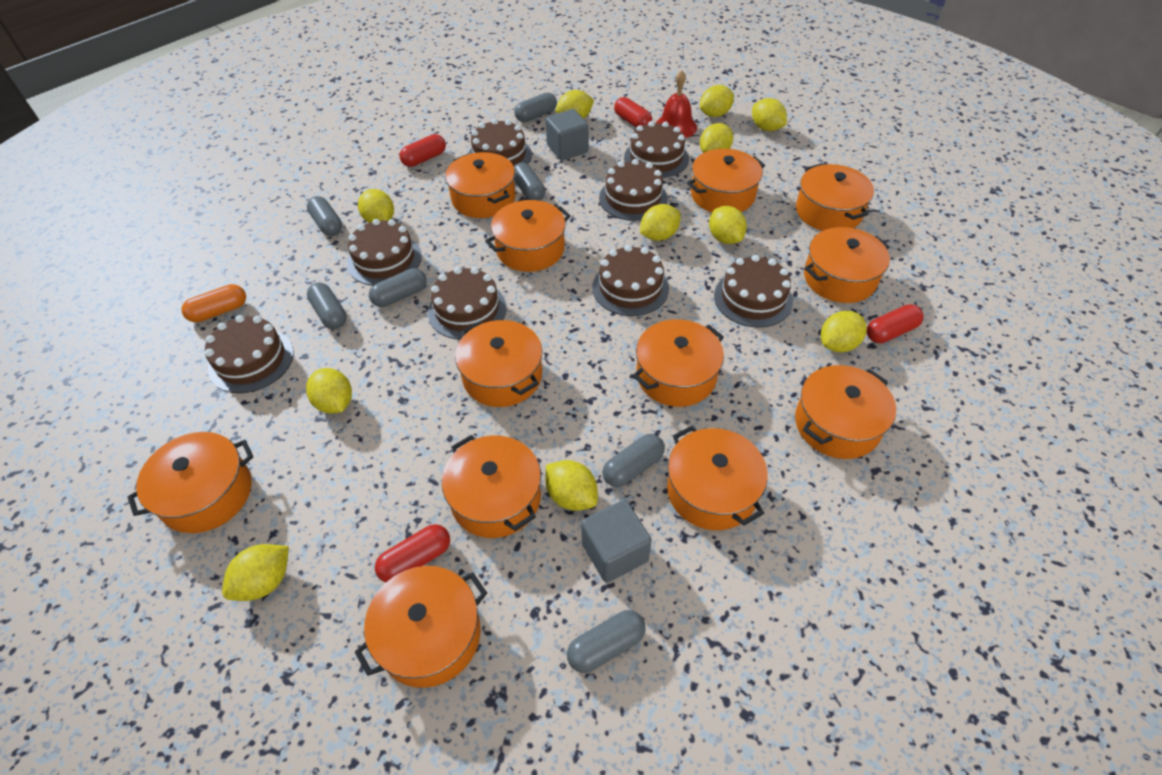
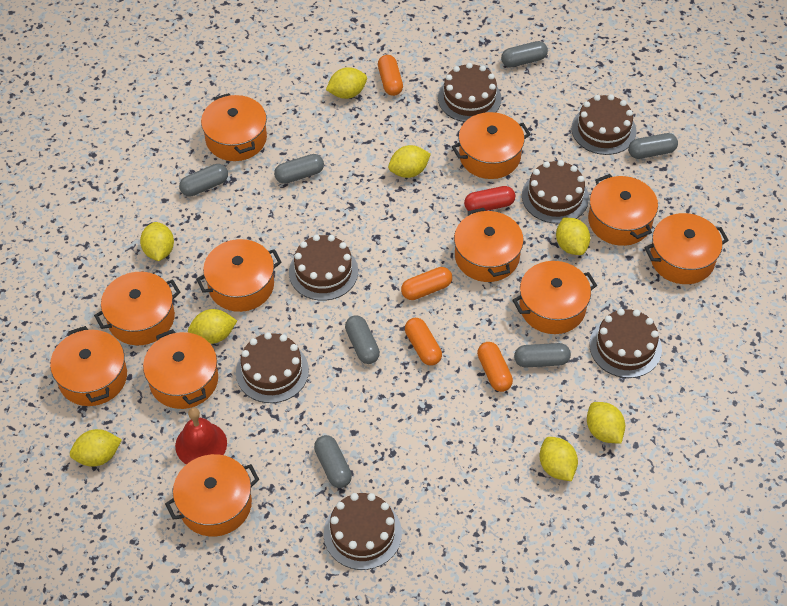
brown cake: [205,315,294,393] [347,219,422,286] [428,267,507,340] [468,119,532,166] [592,245,669,316] [599,159,668,221] [624,121,689,178] [714,255,793,328] = 8 -> [236,332,309,403] [289,234,358,301] [324,493,402,570] [438,63,502,122] [522,160,589,224] [571,94,636,155] [590,309,662,378] = 7
grey cube: [545,109,589,160] [581,500,652,583] = 2 -> none = 0
orange capsule: [182,284,246,322] = 1 -> [378,55,403,96] [401,267,452,300] [405,318,442,366] [477,342,513,392] = 4
orange pot: [127,432,253,533] [355,566,487,688] [442,435,541,538] [445,152,516,218] [455,320,542,407] [485,200,571,272] [633,319,724,407] [667,426,768,530] [687,149,765,213] [795,365,896,459] [796,164,874,231] [804,227,890,303] = 12 -> [50,326,127,406] [94,272,181,345] [143,329,218,409] [165,454,259,536] [196,239,282,312] [201,93,267,161] [452,112,531,179] [454,208,524,282] [512,261,597,334] [588,174,658,246] [644,213,729,284] = 11
red capsule: [375,524,450,582] [399,134,446,167] [614,97,652,128] [867,304,924,343] = 4 -> [464,186,515,211] = 1
yellow lemon: [222,544,289,601] [306,368,352,414] [358,189,394,223] [546,460,598,511] [556,90,594,119] [640,204,681,241] [700,85,734,117] [700,123,733,153] [709,206,747,244] [752,98,787,131] [821,311,867,352] = 11 -> [70,429,122,467] [140,222,174,261] [188,309,237,344] [326,67,367,99] [388,145,431,178] [540,437,578,481] [556,218,590,255] [587,402,625,444] = 8

